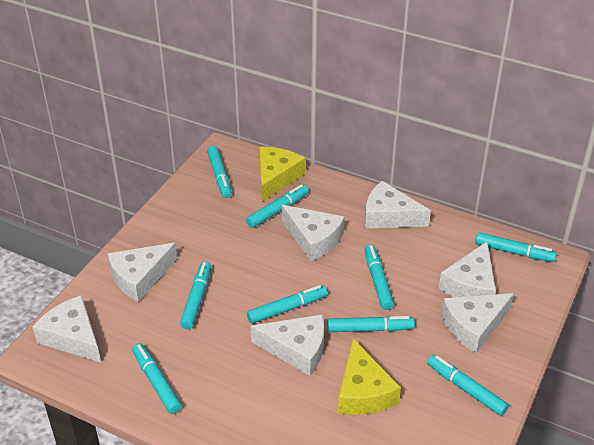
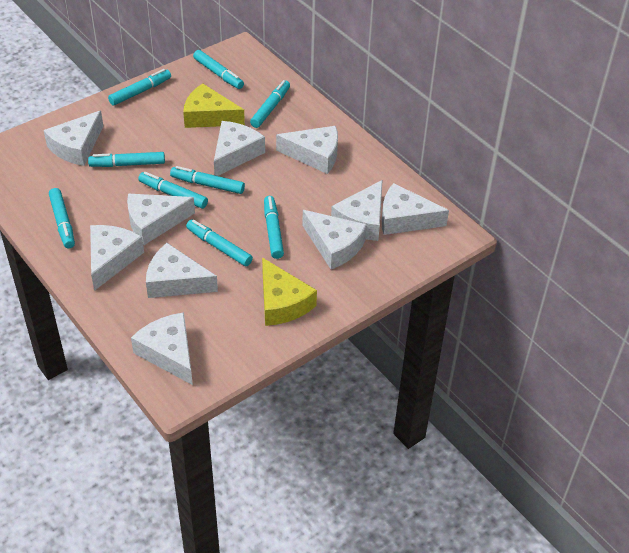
white cheese: [33,295,101,362] [108,243,177,302] [250,315,324,376] [282,205,344,261] [365,181,431,229] [439,242,496,297] [441,293,514,353] = 7 -> [44,111,104,166] [90,225,144,291] [127,194,195,245] [131,312,193,385] [146,243,218,298] [214,121,265,176] [276,126,338,174] [302,210,367,269] [331,180,382,241] [382,183,449,235] = 10

